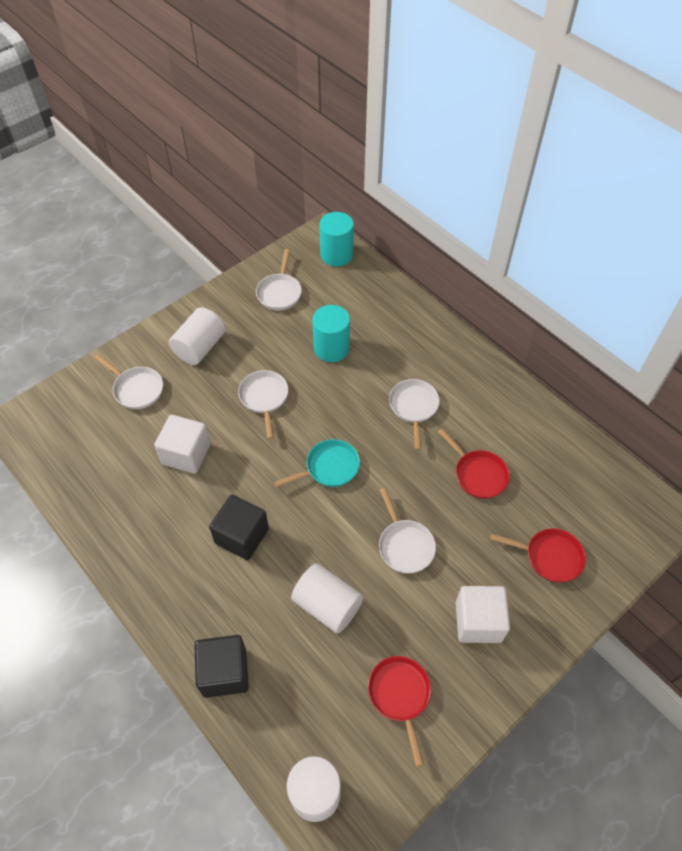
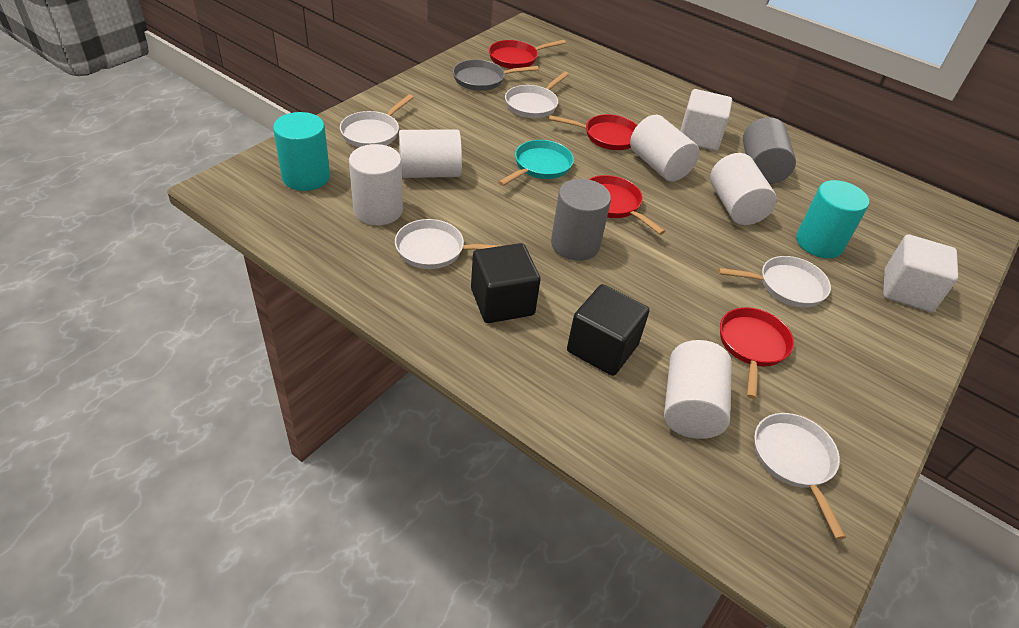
grey cylinder: none = 0 -> [551,179,611,261] [743,117,796,184] = 2
grey pan: none = 0 -> [453,60,539,91] = 1
red pan: [368,656,431,767] [438,428,510,499] [490,528,586,582] = 3 -> [489,40,566,69] [549,114,637,150] [589,175,665,235] [720,307,794,399] = 4
white cylinder: [169,307,225,365] [287,756,341,822] [291,563,363,634] = 3 -> [349,144,403,225] [399,129,462,178] [630,115,700,182] [664,340,732,439] [710,153,777,225] = 5

